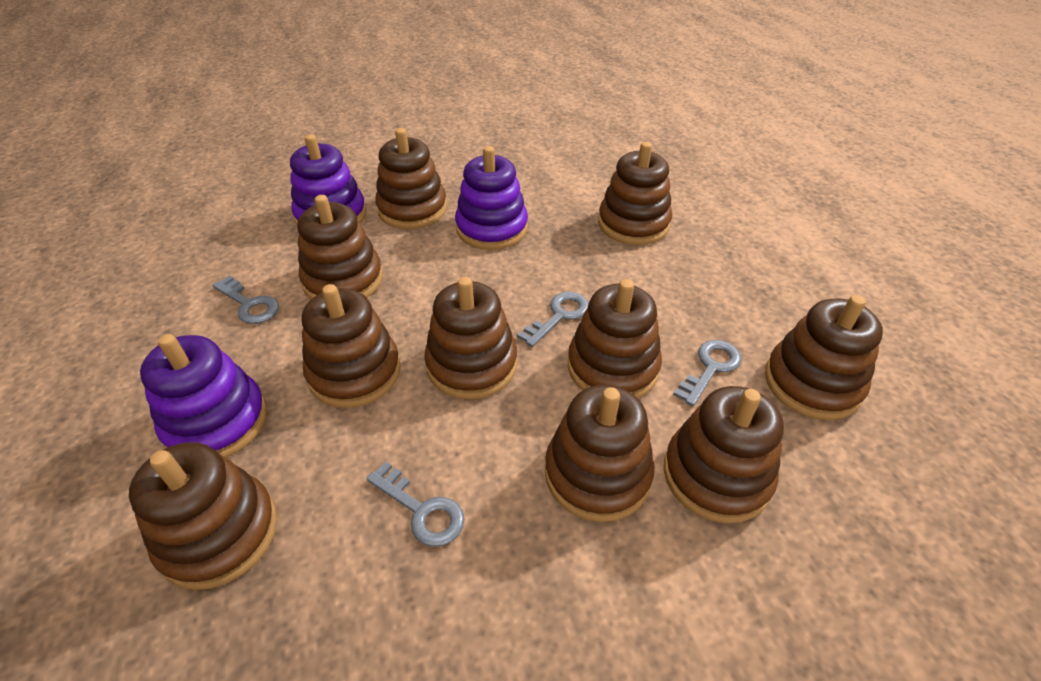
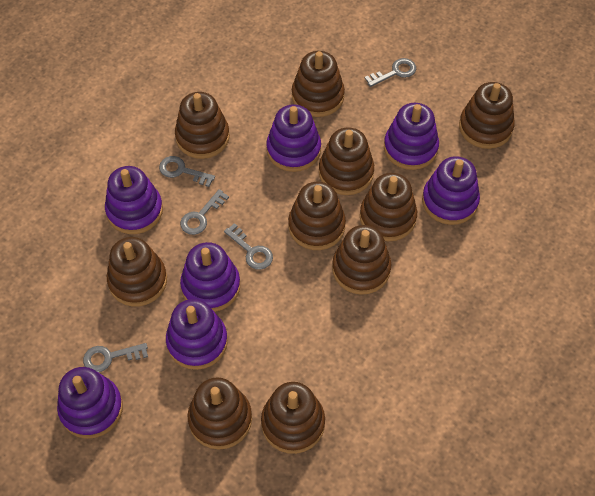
grey key: [212,275,279,324] [366,461,465,547] [517,292,589,347] [673,340,741,406] = 4 -> [83,343,148,372] [159,156,215,187] [180,189,229,235] [224,223,273,270] [365,58,416,87] = 5
purple stacking toy: [140,334,267,458] [290,134,367,225] [455,146,528,250] = 3 -> [57,367,123,439] [105,166,163,234] [166,299,228,370] [180,242,240,312] [266,104,321,172] [384,103,439,170] [422,156,480,225] = 7

